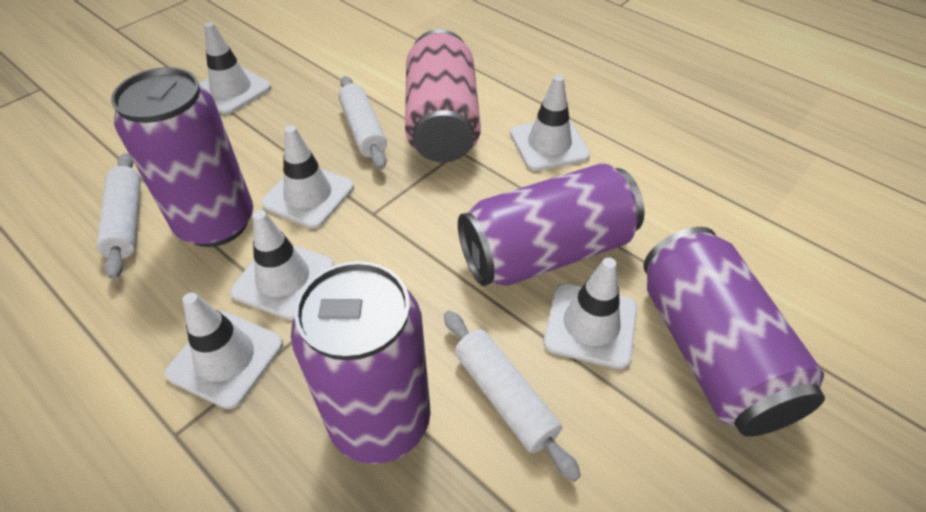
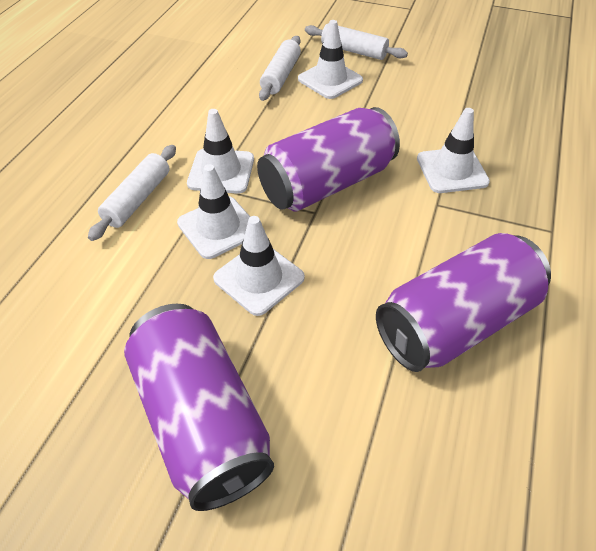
pink can: [405,29,481,162] = 1 -> none = 0
purple can: [111,67,253,247] [291,261,431,464] [458,163,645,286] [644,227,825,437] = 4 -> [124,304,274,511] [257,107,400,211] [376,233,551,372] = 3
white traffic cone: [165,292,283,409] [199,22,271,114] [230,210,334,320] [261,125,354,228] [510,75,590,171] [544,257,637,369] = 6 -> [177,164,250,259] [187,109,254,194] [213,216,305,316] [298,20,363,99] [417,108,490,193] = 5

